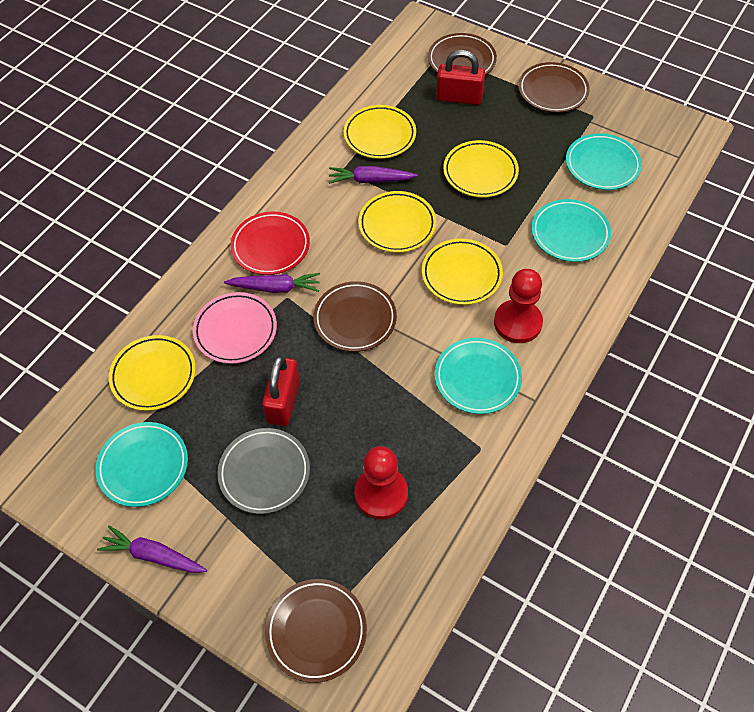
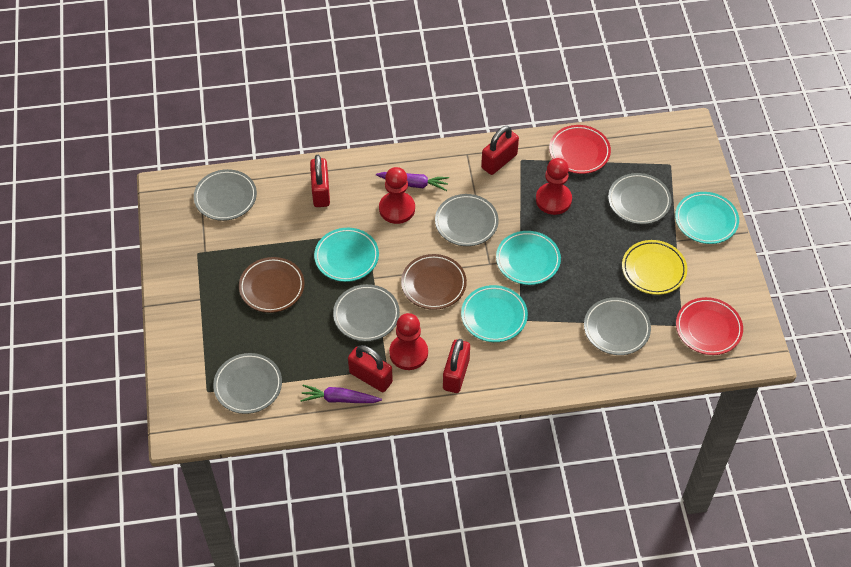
brown plate: [265,579,367,683] [313,281,397,352] [428,33,497,75] [518,62,590,113] = 4 -> [239,257,305,313] [401,254,467,310] = 2
grey plate: [217,428,310,514] = 1 -> [194,169,257,221] [213,353,282,414] [333,284,400,342] [435,194,499,246] [584,298,651,355] [608,173,671,224] = 6
pink plate: [193,292,277,364] = 1 -> none = 0
purple carrot: [97,525,207,573] [224,273,320,293] [329,166,418,184] = 3 -> [300,385,382,403] [376,172,449,191] = 2
red padlock: [262,355,300,426] [436,50,485,105] = 2 -> [310,155,330,207] [348,345,393,392] [443,339,470,393] [481,126,519,175] = 4
red pawn: [354,446,408,519] [494,269,543,343] = 2 -> [379,167,415,224] [389,313,428,370] [536,158,572,215] = 3
red plate: [231,211,310,275] = 1 -> [549,125,611,174] [676,297,743,355] = 2
yellow plate: [109,335,196,411] [344,105,416,159] [358,191,436,253] [422,239,503,305] [443,140,519,198] = 5 -> [622,240,687,295] = 1

